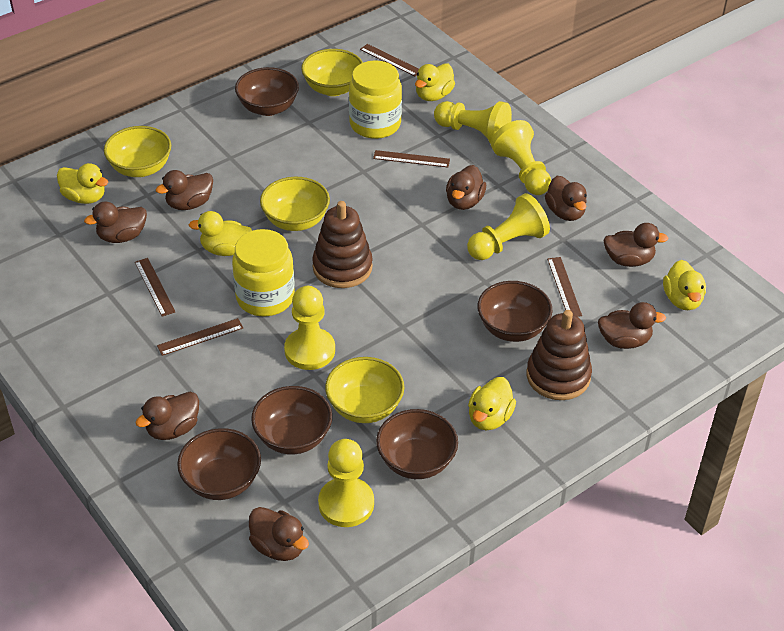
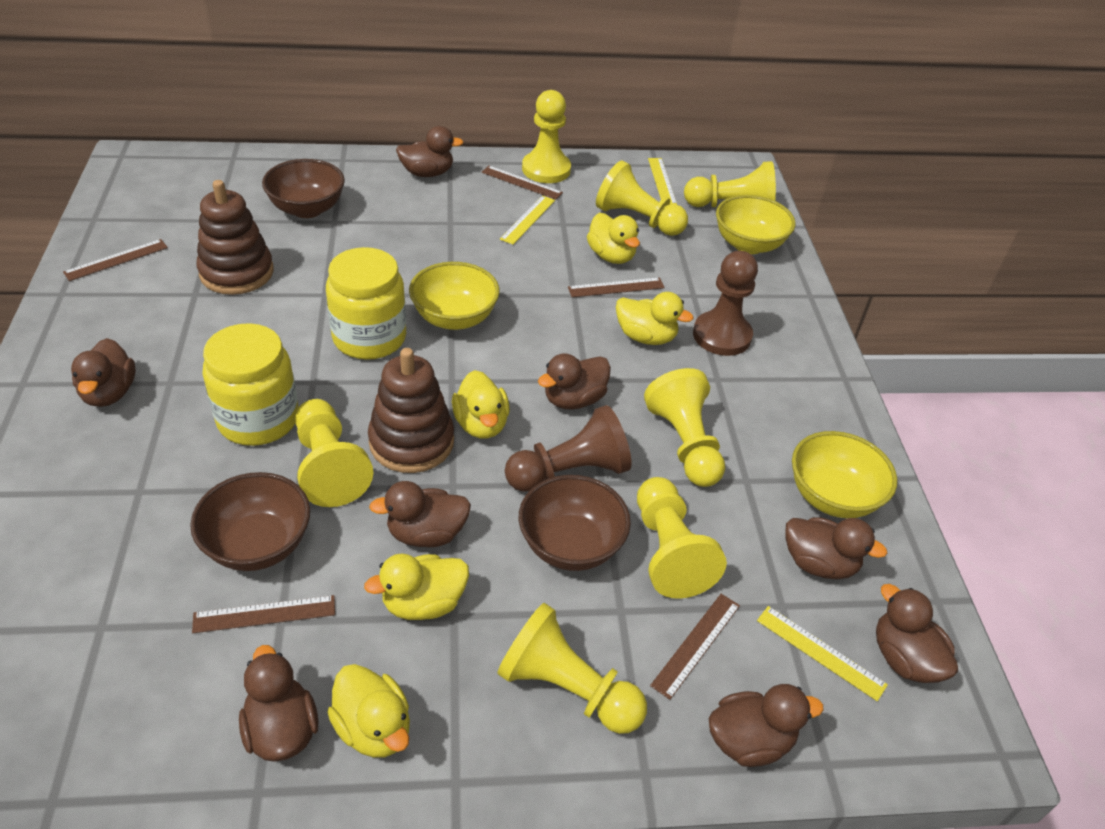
brown bowl: [177,428,261,500] [235,67,299,116] [251,386,332,454] [376,409,458,479] [477,281,553,342] = 5 -> [190,472,310,571] [262,159,345,218] [519,475,631,571] = 3
brown pawn: none = 0 -> [505,405,632,492] [693,251,758,356] = 2
yellow bowl: [104,126,171,177] [260,177,330,231] [301,49,363,96] [325,357,404,423] = 4 -> [409,262,500,330] [716,195,795,254] [792,431,897,518] = 3
yellow pawn: [284,286,335,370] [318,439,374,527] [434,101,512,144] [467,193,550,260] [491,120,551,195] = 5 -> [295,399,374,507] [497,603,647,734] [522,90,571,183] [596,160,688,236] [637,477,727,599] [644,368,725,487] [684,161,776,207] = 7
yellow ruler: none = 0 -> [500,195,555,244] [648,158,677,204] [757,606,888,701] = 3

